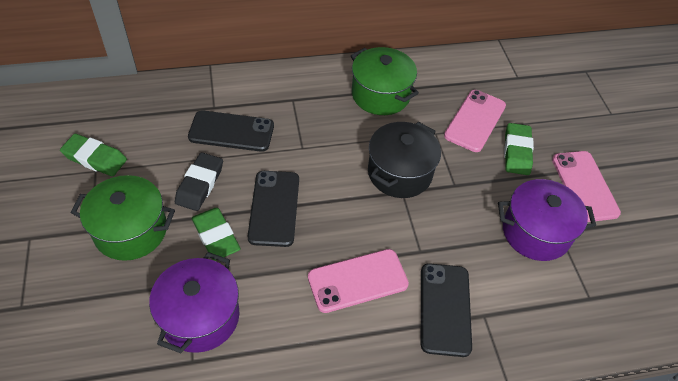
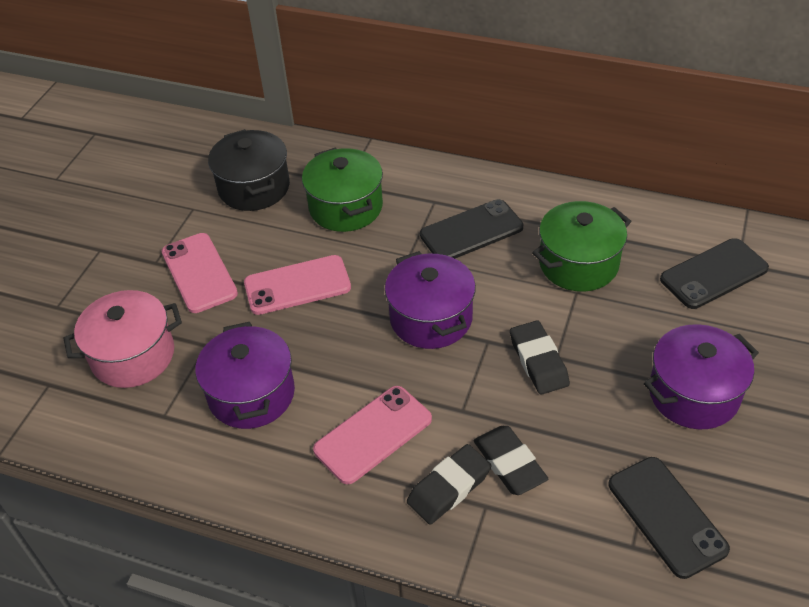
black eraser: [175,153,223,211] = 1 -> [407,444,492,524] [474,426,548,495] [510,320,570,395] = 3
green eraser: [60,134,127,176] [192,208,240,261] [504,123,534,175] = 3 -> none = 0
pink pot: none = 0 -> [63,290,182,388] = 1
purple pot: [149,252,239,353] [498,179,596,261] = 2 -> [195,322,295,429] [385,251,476,349] [644,324,759,429] = 3

